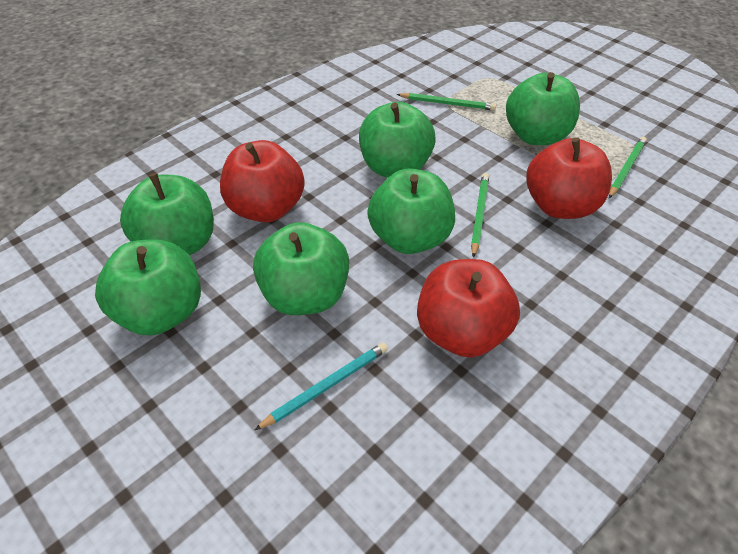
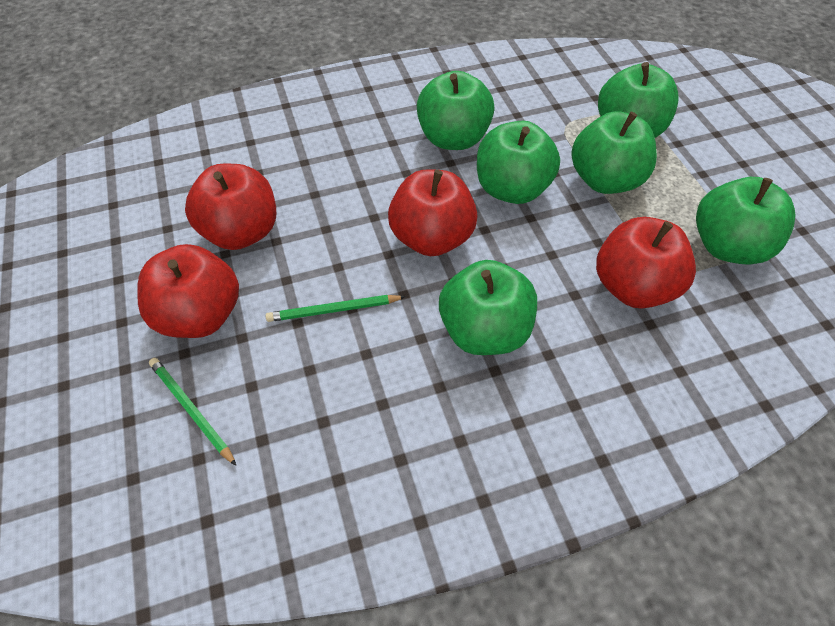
green pencil: [397,93,496,110] [471,173,489,258] [609,137,647,198] = 3 -> [149,358,236,466] [266,295,406,322] = 2
red apple: [220,140,305,222] [417,259,520,357] [527,137,612,219] = 3 -> [137,244,239,338] [185,164,276,250] [388,169,478,256] [596,217,696,309] = 4
turquoise pencil: [255,343,388,430] = 1 -> none = 0

